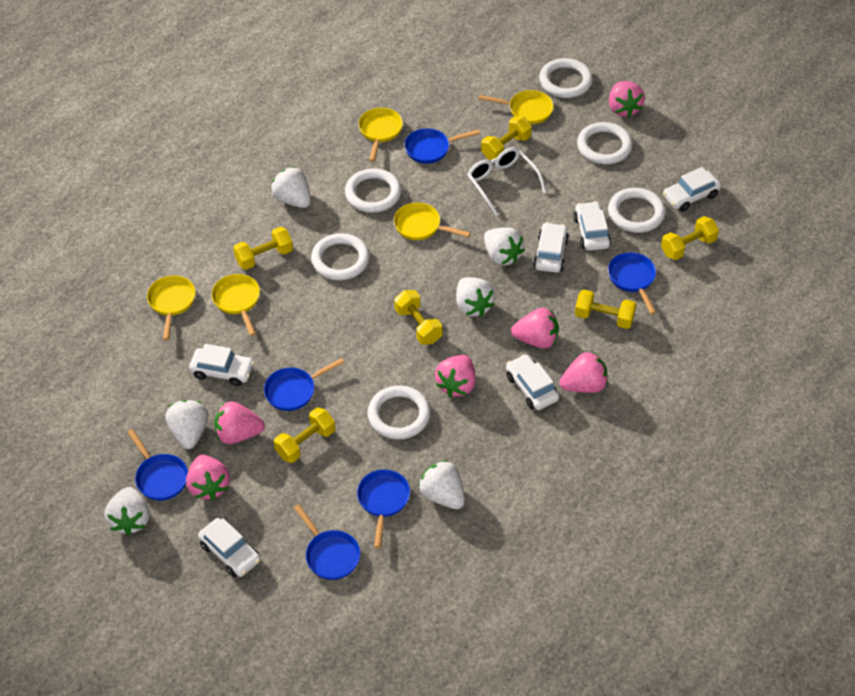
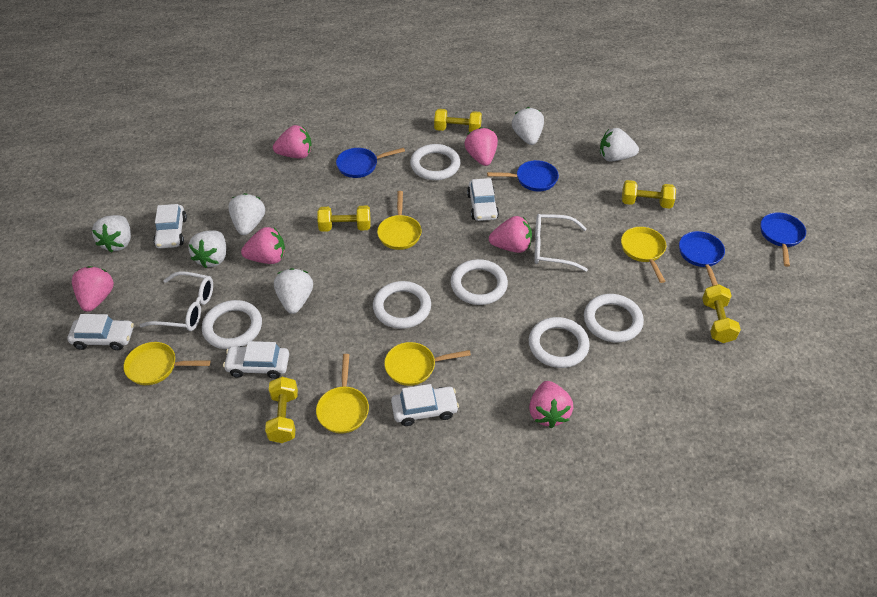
blue pan: [127,429,188,501] [264,358,345,411] [294,504,360,580] [357,470,410,548] [404,128,480,164] [608,252,656,314] = 6 -> [336,148,405,178] [487,160,559,191] [679,231,725,286] [761,212,806,267] = 4
white car: [189,344,254,386] [198,518,260,577] [506,354,559,410] [533,222,569,273] [574,201,611,251] [663,167,721,211] = 6 -> [67,314,134,350] [153,204,187,248] [223,341,289,379] [391,384,459,426] [467,178,499,221] = 5
white glasses: [467,147,546,216] = 1 -> [139,271,213,331] [534,214,588,272] = 2
yellow dumbbell: [233,227,293,270] [274,407,335,463] [394,290,442,345] [481,116,532,160] [575,289,636,329] [661,216,719,260] = 6 -> [265,377,298,443] [317,206,371,232] [434,109,482,132] [622,180,676,209] [702,284,741,343] = 5

